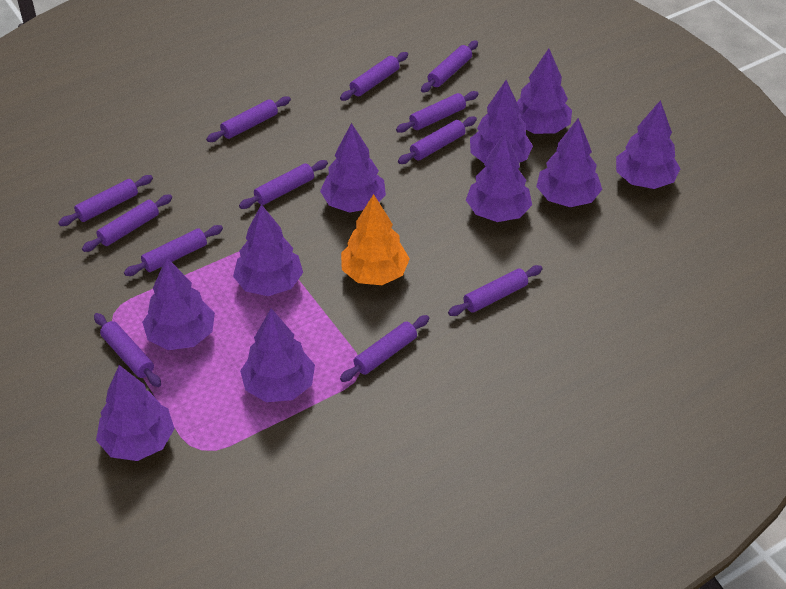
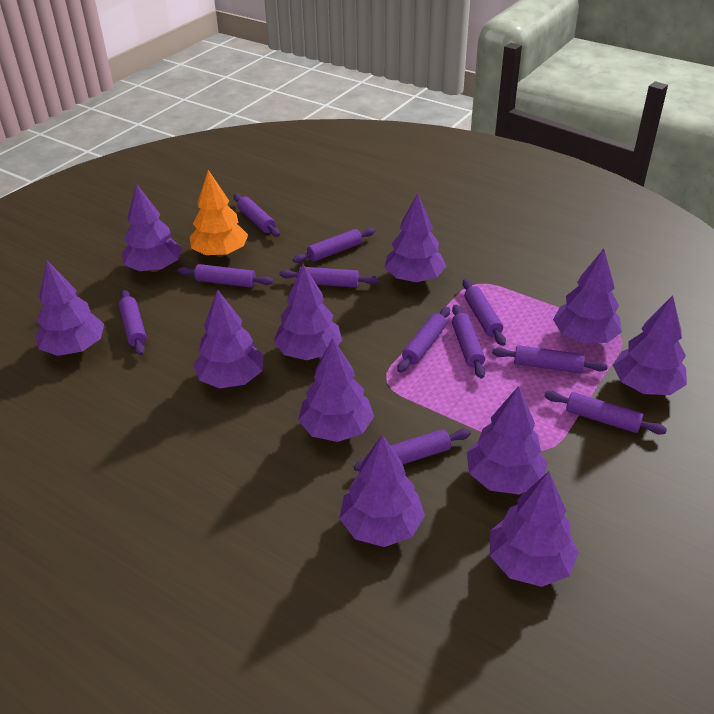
purple rolling pin: [58,175,153,226] [82,195,172,252] [94,313,161,387] [124,225,223,276] [206,96,291,142] [239,160,328,209] [340,52,408,101] [340,315,429,382] [396,91,479,133] [398,117,477,164] [421,41,478,93] [448,265,543,316] = 12 -> [119,290,147,356] [178,264,273,287] [234,194,280,237] [279,267,379,288] [293,228,375,263] [354,429,471,472] [397,307,450,373] [452,305,485,378] [463,279,506,346] [492,345,608,374] [545,391,667,435] = 11
purple tree: [96,365,175,461] [142,257,215,350] [233,204,303,296] [240,308,315,402] [320,123,386,213] [466,133,532,222] [470,80,533,164] [517,49,572,134] [536,118,602,207] [616,100,681,189] = 10 -> [35,261,104,356] [121,184,182,272] [193,289,264,388] [274,264,342,360] [298,338,374,442] [339,434,425,547] [385,193,446,282] [467,386,547,495] [490,471,579,587] [553,249,622,344] [613,295,687,395] = 11

